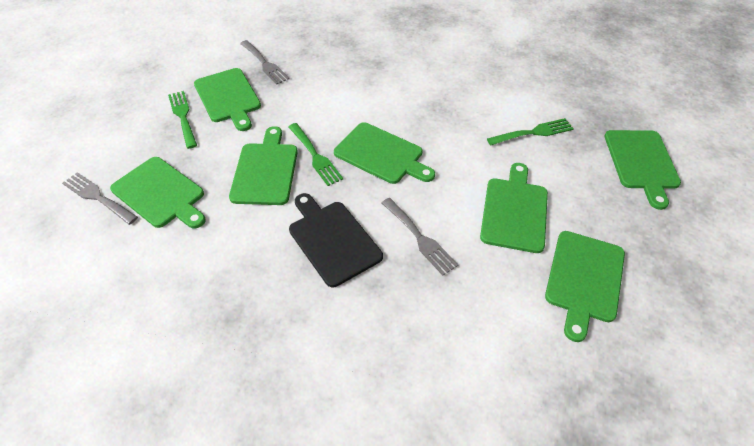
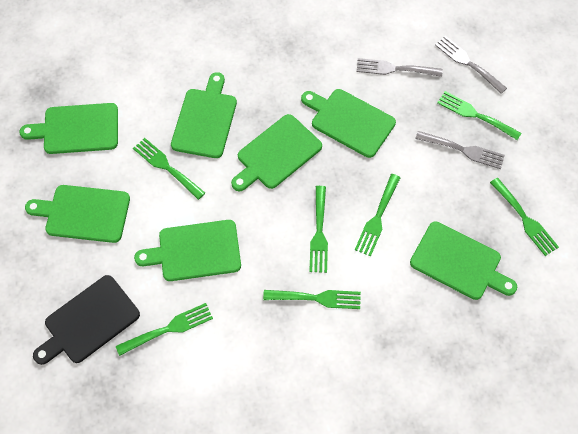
green fork: [168,91,197,149] [288,123,343,186] [487,118,574,145] = 3 -> [116,303,213,356] [133,138,205,200] [263,290,361,309] [309,186,328,273] [355,174,401,256] [437,91,521,140] [490,178,559,256] = 7

